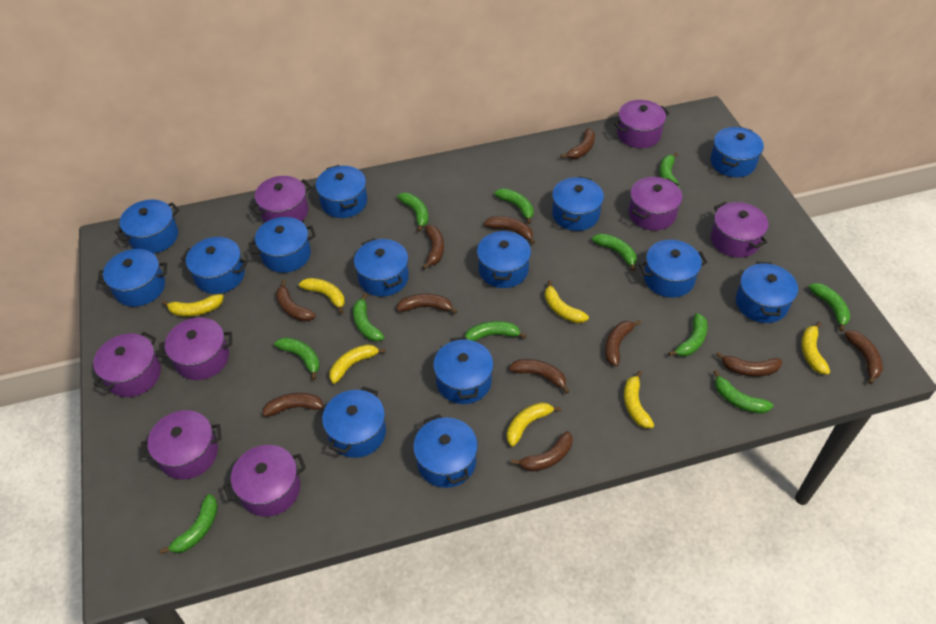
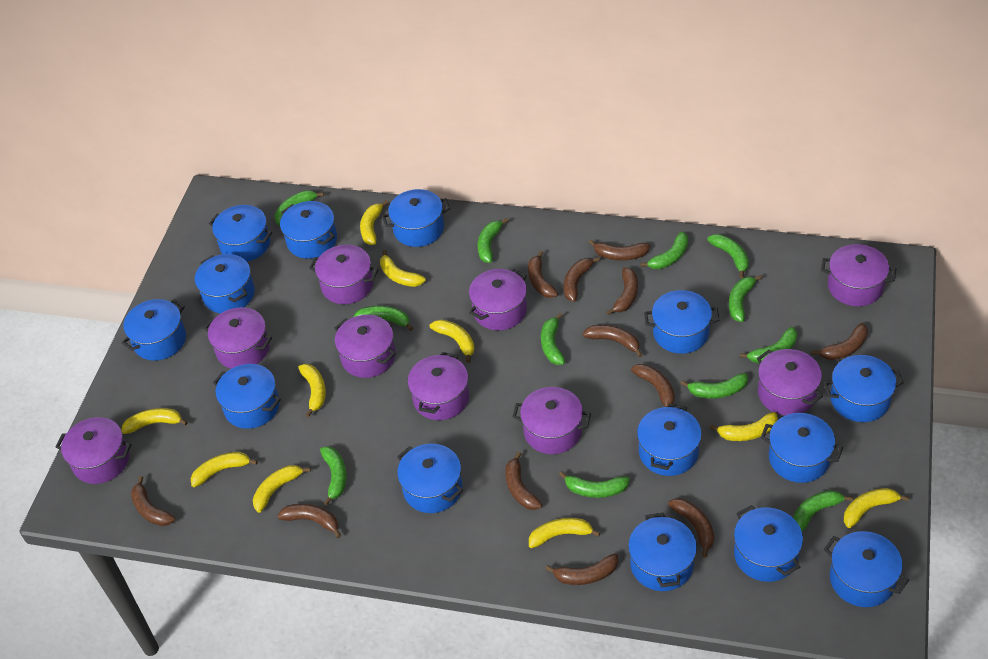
brown banana: [262,393,325,417] [276,280,316,322] [396,293,458,314] [423,225,444,269] [484,216,535,244] [509,359,569,394] [511,431,573,472] [560,128,595,159] [605,320,641,366] [716,352,782,377] [844,330,883,384] = 11 -> [131,476,176,526] [277,504,341,538] [505,452,542,510] [528,250,558,298] [545,554,618,585] [564,257,600,302] [583,325,642,357] [588,240,650,260] [606,267,638,315] [631,364,675,407] [668,498,714,558] [811,323,868,360] = 12
green banana: [160,494,218,554] [274,337,320,380] [353,293,384,342] [397,193,428,232] [464,321,527,341] [494,188,534,224] [592,233,637,271] [659,152,680,189] [668,313,707,357] [714,370,773,414] [809,283,851,332] = 11 -> [274,190,324,226] [320,446,347,506] [353,305,413,331] [478,218,508,263] [541,313,565,365] [559,471,630,498] [640,232,688,269] [681,373,748,398] [707,234,749,278] [729,275,762,322] [740,327,797,363] [793,490,853,532] = 12
purple pot: [93,332,161,397] [141,410,222,479] [159,318,232,380] [223,445,306,517] [250,176,311,223] [614,100,669,148] [628,177,682,230] [711,202,768,258] = 8 -> [56,417,132,484] [204,307,272,369] [309,245,379,304] [334,315,396,378] [408,352,469,420] [469,269,527,330] [512,387,591,454] [757,349,823,416] [821,244,896,306] = 9
yellow banana: [162,294,224,317] [299,278,345,314] [329,344,386,384] [507,402,561,447] [545,281,589,323] [624,371,654,428] [801,322,830,375] = 7 -> [121,408,188,434] [191,452,258,487] [253,465,311,513] [298,364,326,417] [360,200,388,245] [380,250,426,287] [430,319,475,363] [529,518,600,548] [710,412,778,441] [844,488,909,528] = 10

